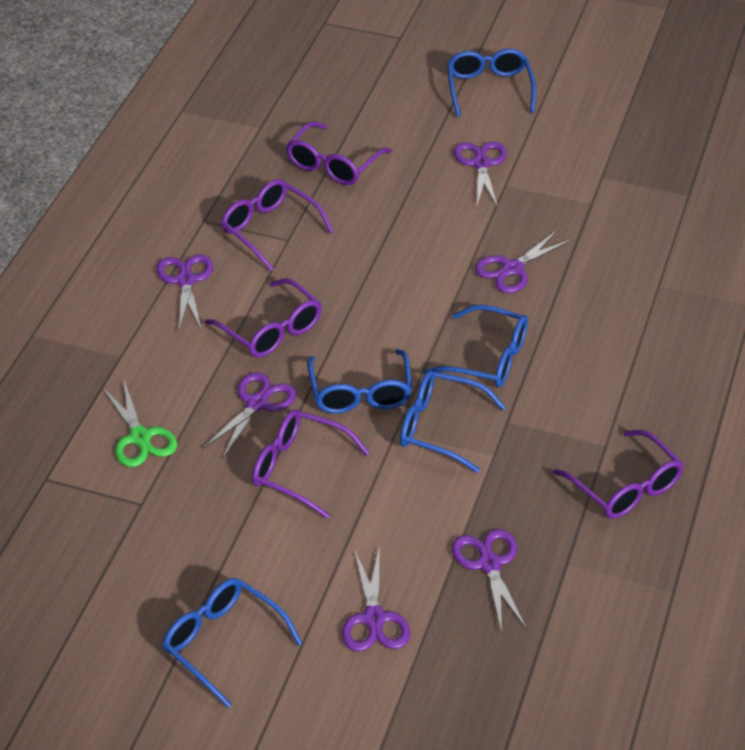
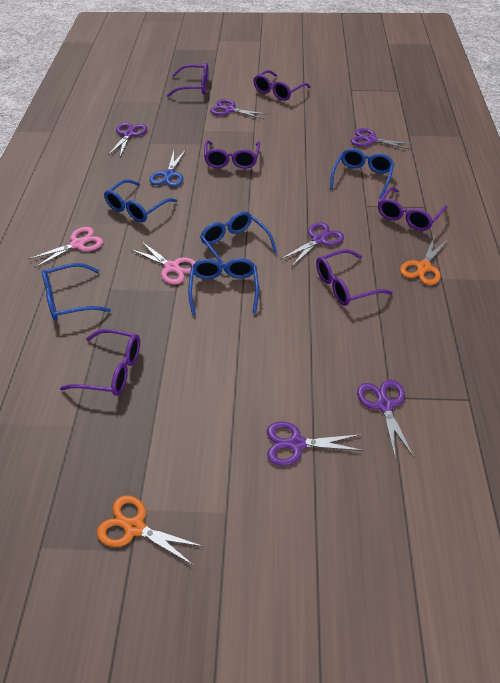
blue scissors: none = 0 -> [149,150,186,187] = 1
green scissors: [102,381,177,467] = 1 -> none = 0
orange scissors: none = 0 -> [97,495,204,565] [400,237,448,285] = 2
pink scissors: none = 0 -> [29,227,103,268] [131,241,196,284] = 2
purple glasses: [205,278,322,358] [221,179,333,271] [252,410,370,519] [286,121,392,185] [553,430,684,519] = 5 -> [60,329,140,396] [167,63,209,97] [204,140,260,169] [254,70,311,101] [316,249,393,306] [378,187,447,231] = 6

